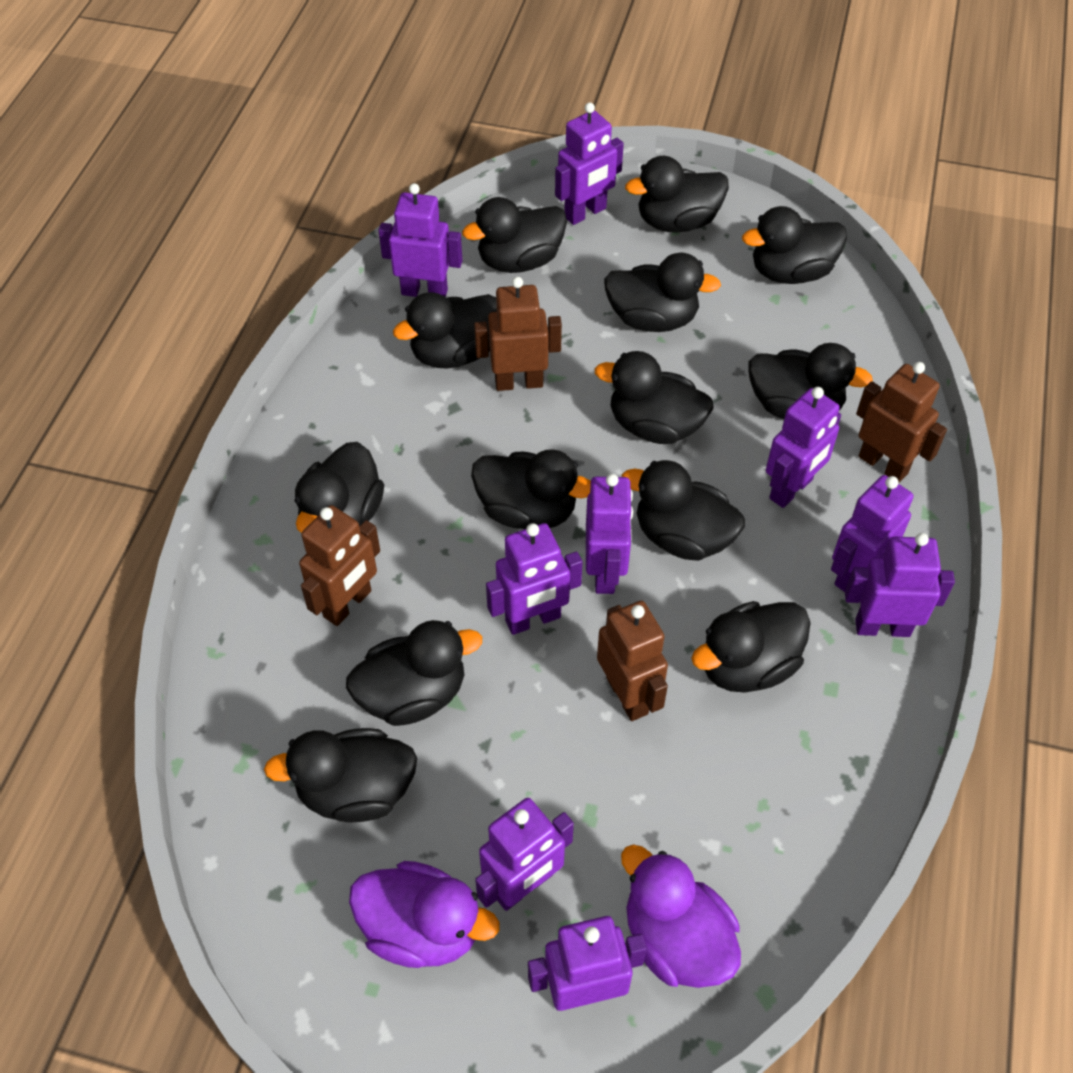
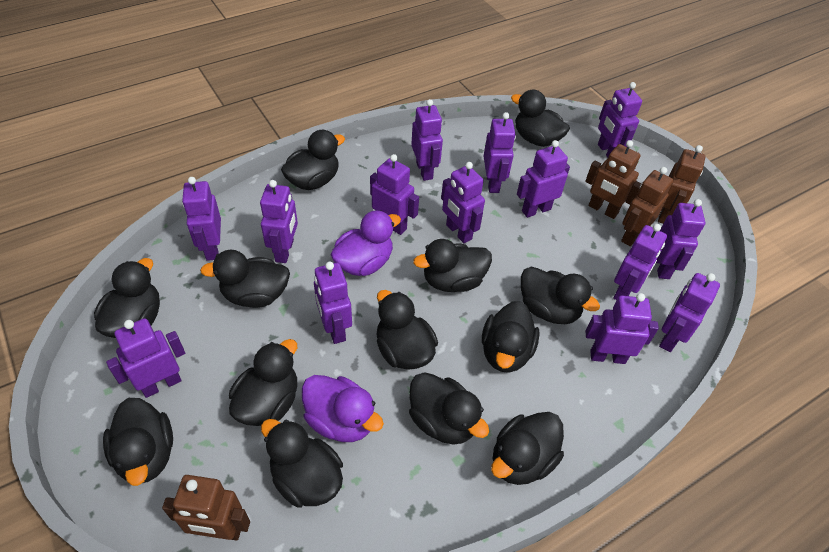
purple robot: [379,183,463,297] [475,798,574,911] [486,523,583,635] [528,916,647,1011] [555,102,624,225] [586,474,633,594] [766,387,841,508] [831,475,914,592] [845,533,955,637] = 9 -> [106,318,185,398] [182,177,221,261] [260,180,298,263] [314,262,352,344] [370,154,419,235] [411,99,443,181] [441,162,485,243] [484,112,516,193] [517,140,570,218] [585,293,659,364] [598,82,642,157] [613,224,667,300] [656,199,705,279] [659,273,720,352] = 14

